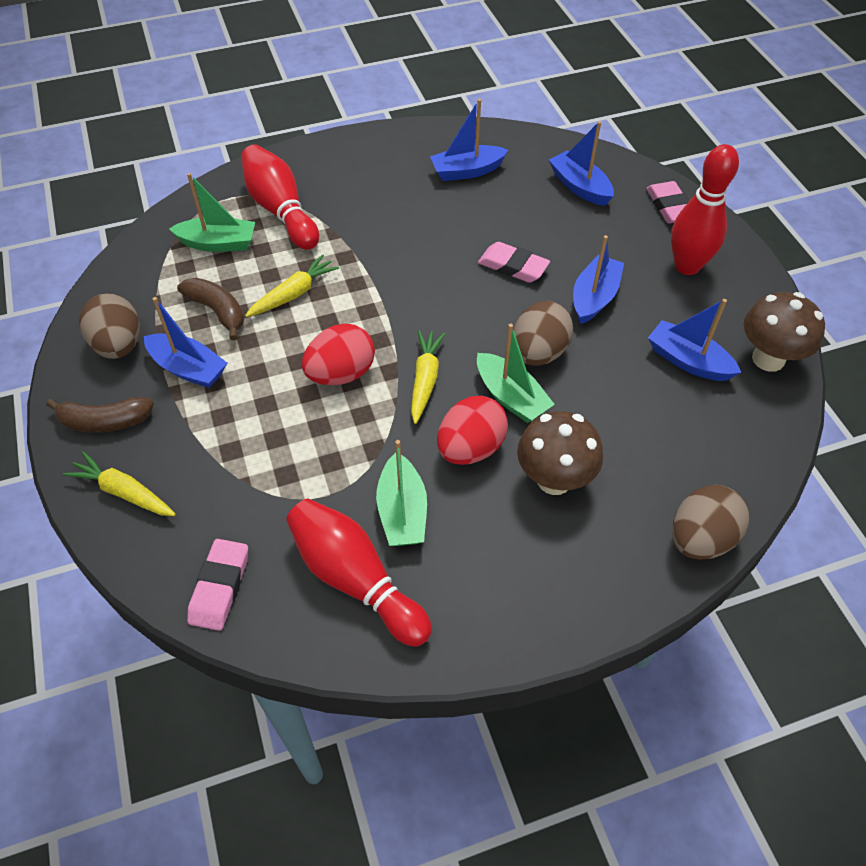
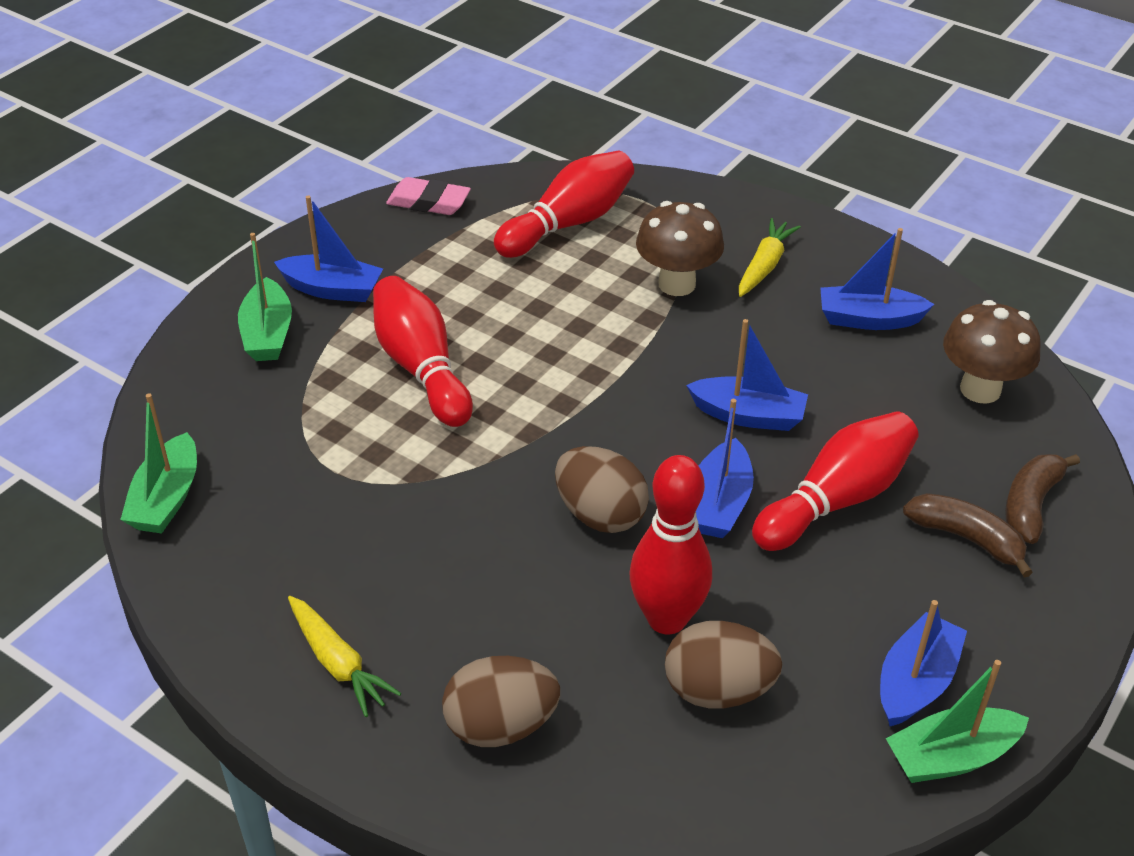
pink eraser: [187,539,248,631] [478,242,550,283] [646,181,690,223] = 3 -> [386,177,471,215] = 1
red bowling pin: [241,144,319,250] [286,499,432,647] [671,144,739,275] = 3 -> [373,276,473,427] [494,151,634,258] [629,455,712,634] [752,411,919,551] = 4
red egg: [302,324,375,385] [437,396,508,465] = 2 -> none = 0
yellow carrot: [63,452,176,516] [245,254,339,317] [411,330,446,424] = 3 -> [288,596,401,717] [739,218,801,297] = 2

